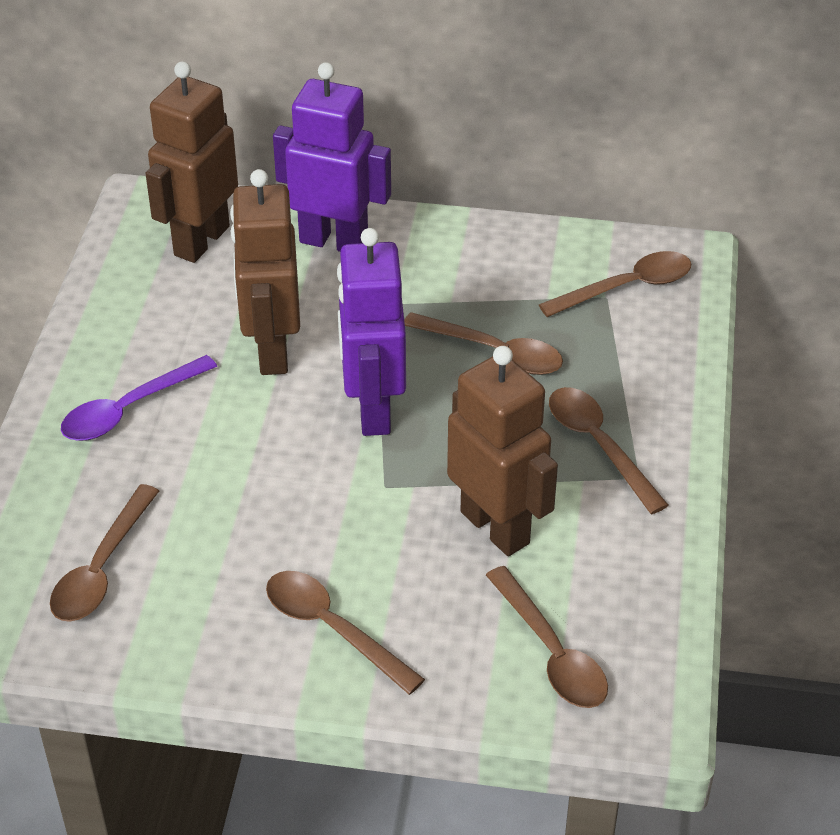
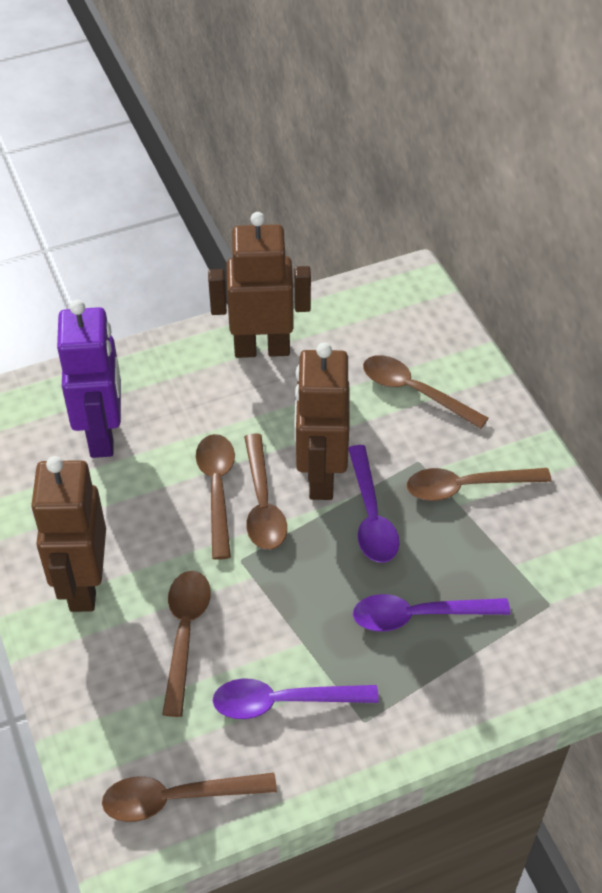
purple robot: [273,62,391,252] [337,228,406,436] = 2 -> [57,300,121,458] = 1
purple spoon: [61,355,217,441] = 1 -> [212,678,379,719] [348,445,400,563] [353,594,510,632] = 3

